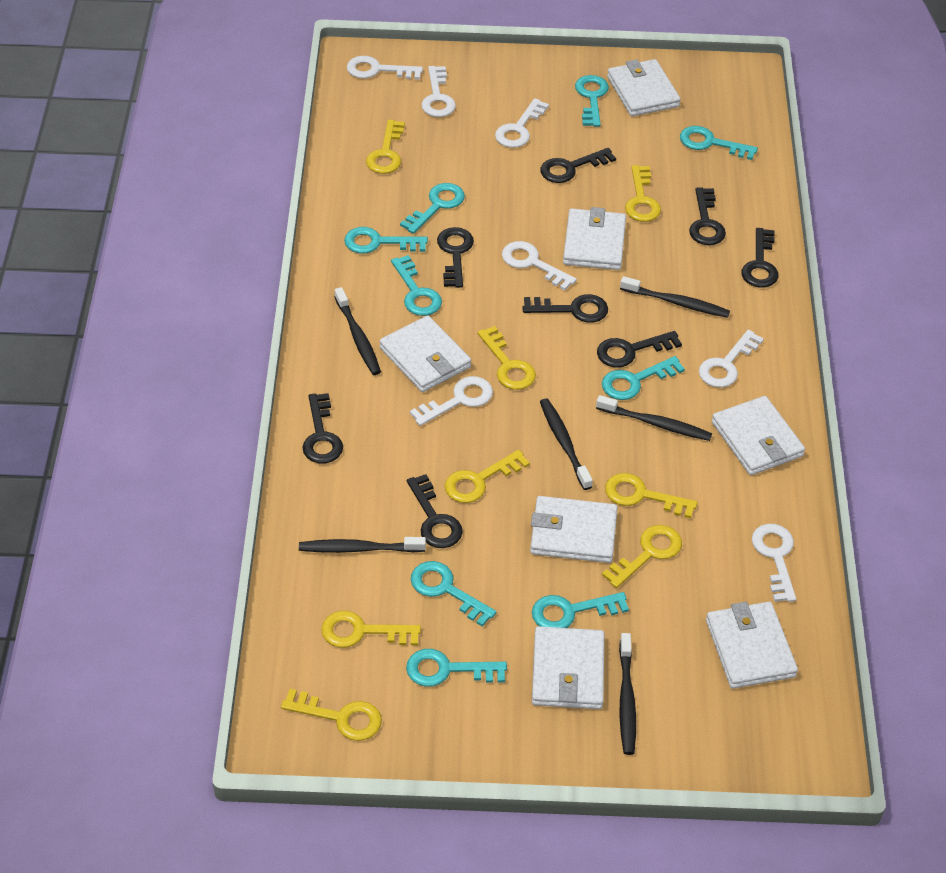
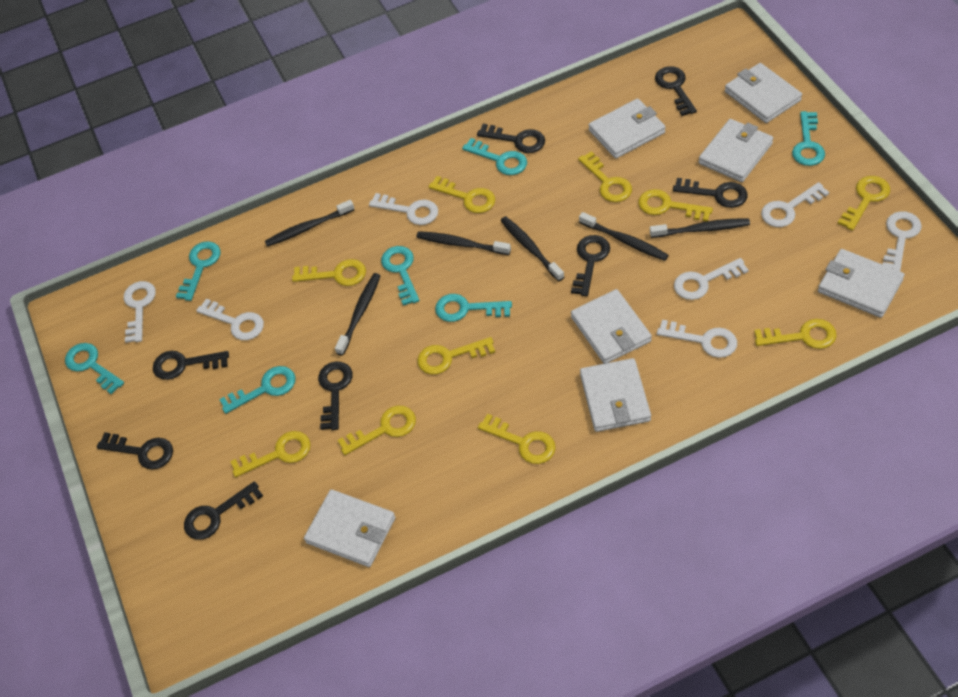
turquoise key: [344,227,428,254] [391,255,442,316] [400,183,465,234] [406,649,507,687] [411,561,497,627] [532,592,629,628] [575,75,609,127] [602,356,685,400] [680,126,758,160] = 9 -> [65,343,124,394] [176,241,221,301] [219,366,296,414] [381,246,419,306] [435,294,512,322] [462,138,527,175] [792,111,825,166] = 7
yellow key: [281,689,382,741] [321,611,421,648] [366,120,405,174] [445,450,530,503] [477,326,536,390] [602,525,682,588] [605,473,698,518] [625,165,661,222] = 8 -> [230,431,311,477] [292,259,366,286] [338,406,416,455] [417,337,495,375] [428,176,495,213] [478,414,556,464] [578,151,632,202] [638,189,713,221] [754,319,837,349] [838,176,890,231] = 10

